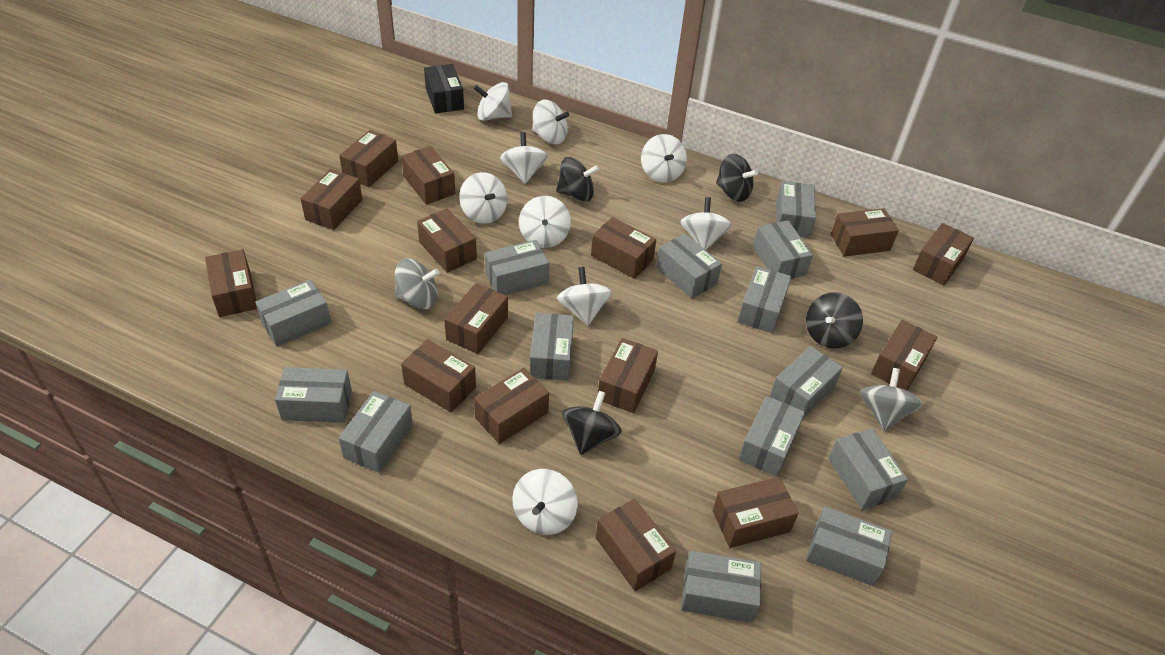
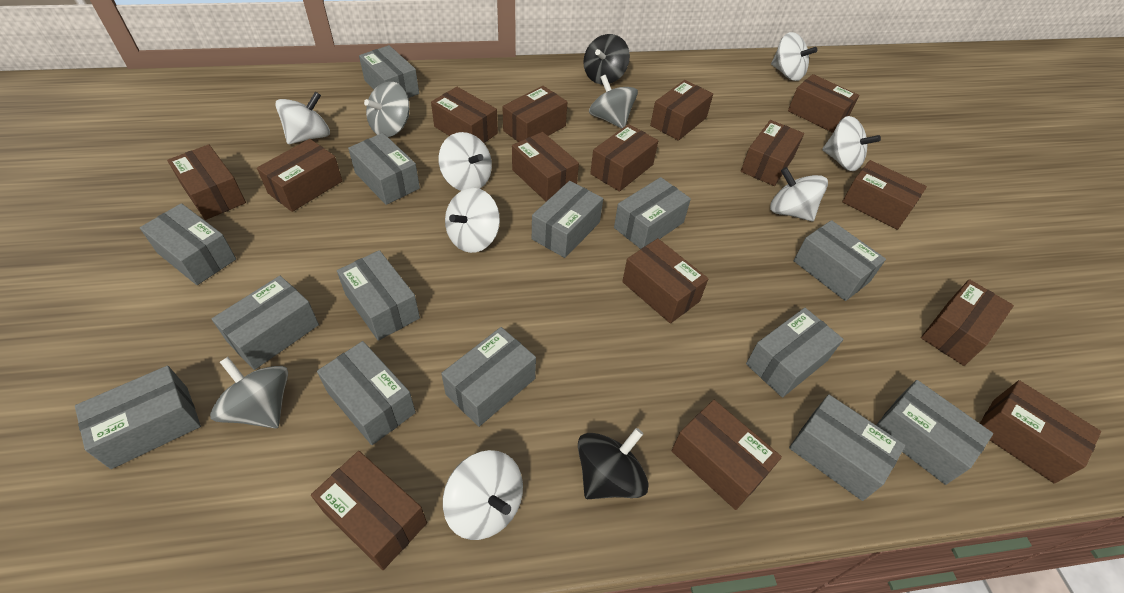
black box: [424,64,464,114] = 1 -> none = 0
black spinning top: [556,157,599,202] [562,391,622,455] [716,154,758,202] [806,292,863,348] = 4 -> [578,428,649,499] [583,34,630,84] = 2
grey spinning top: [395,259,439,309] [860,368,922,431] = 2 -> [210,357,288,428] [364,81,410,137] [589,75,638,129] = 3
white spinning top: [459,172,507,224] [474,82,512,121] [500,132,548,184] [512,469,578,535] [519,196,571,248] [533,100,569,144] [557,267,612,326] [641,134,687,183] [680,197,732,250] = 9 -> [275,92,330,144] [438,132,492,191] [443,450,523,540] [445,188,500,253] [770,167,828,221] [771,32,817,81] [822,116,881,171] = 7

